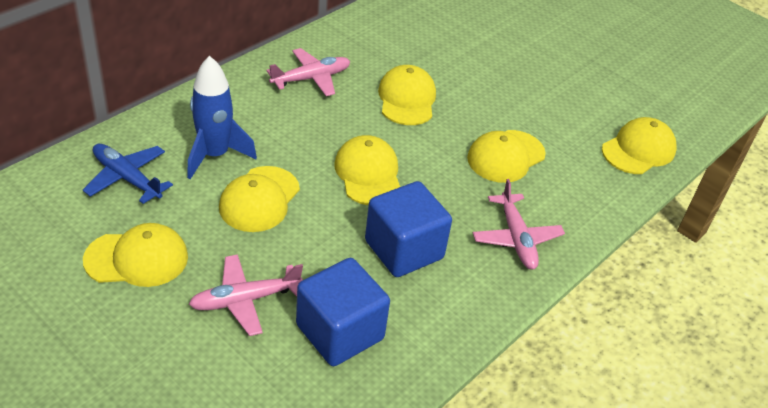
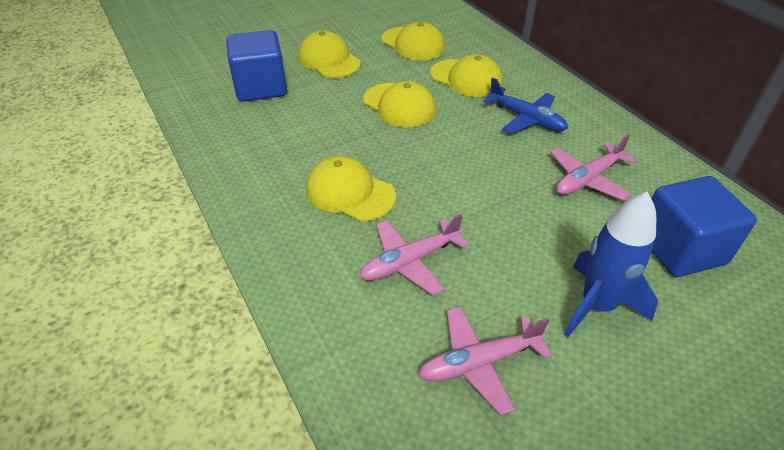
yellow cap: [83,223,188,287] [219,166,300,232] [334,135,400,206] [378,65,436,125] [467,130,546,183] [602,117,677,174] = 6 -> [298,31,361,78] [306,156,396,221] [363,81,436,127] [381,22,445,60] [430,54,503,97] = 5

